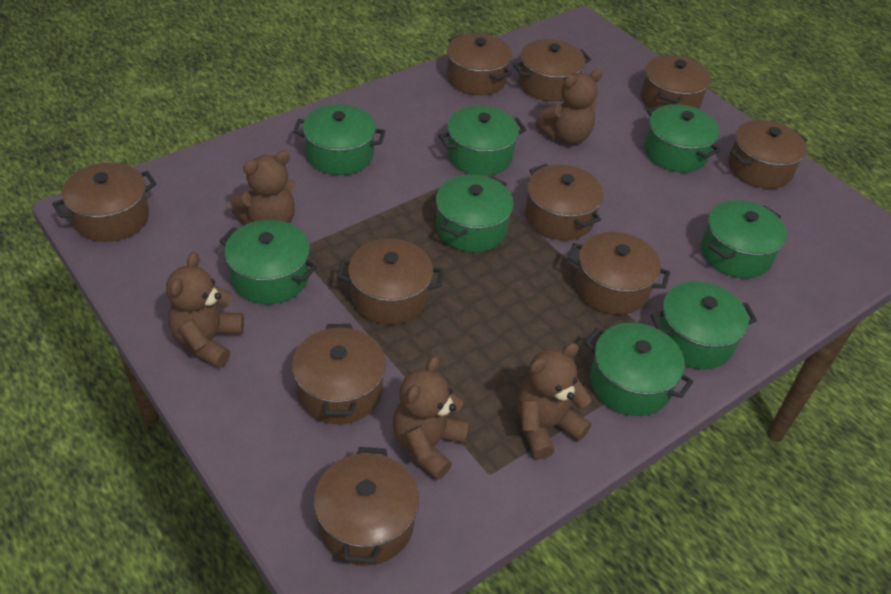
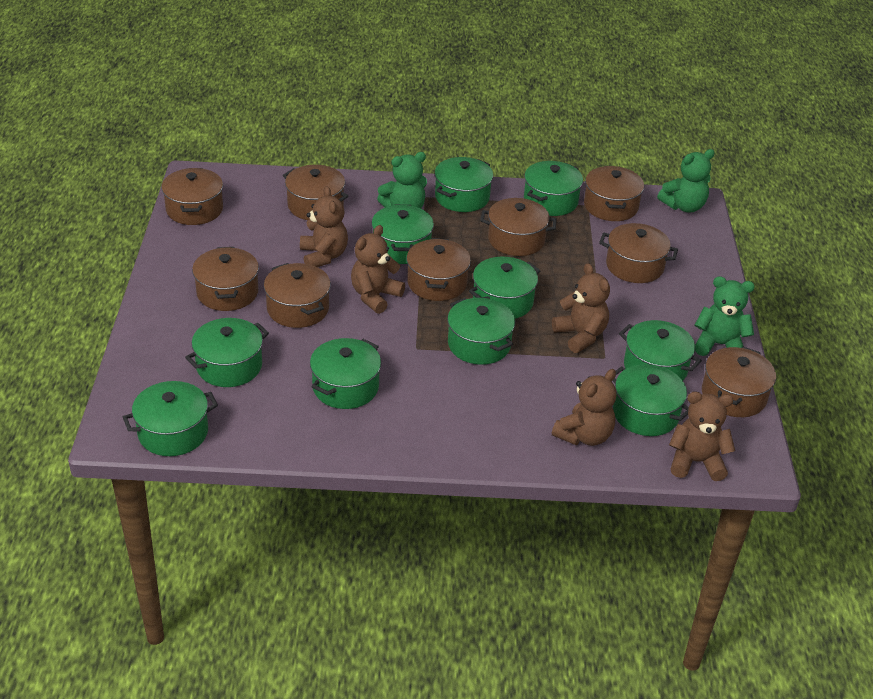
brown pot: [52,162,157,242] [292,324,386,424] [314,447,419,566] [338,239,443,324] [447,33,512,96] [513,39,591,101] [525,164,603,240] [567,232,670,315] [641,55,711,109] [728,120,808,189] = 10 -> [162,168,223,225] [192,247,259,311] [264,263,331,328] [283,165,348,220] [406,238,471,301] [480,198,557,256] [584,166,644,221] [599,223,678,283] [702,347,776,417] = 9
green pot: [219,220,317,304] [293,104,385,175] [436,175,514,252] [439,106,526,176] [584,323,693,416] [644,104,721,172] [651,281,757,369] [701,200,787,278] = 8 -> [123,381,218,456] [185,318,269,387] [310,338,381,409] [371,204,434,264] [434,157,493,212] [447,298,515,365] [469,256,541,319] [524,161,583,216] [612,364,689,436] [619,320,702,381] = 10
green teddy bear: none = 0 -> [377,152,427,209] [657,149,715,213] [695,276,755,356] = 3

